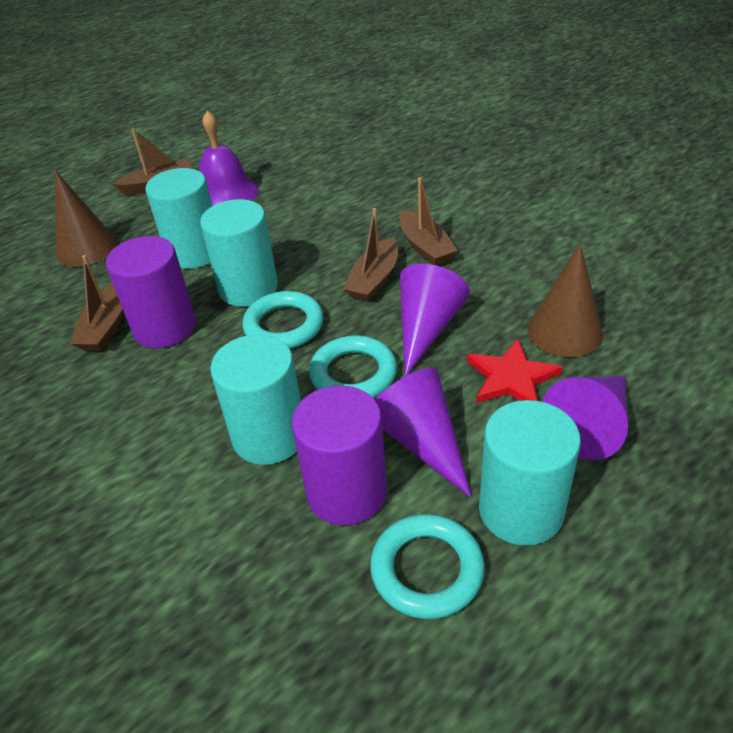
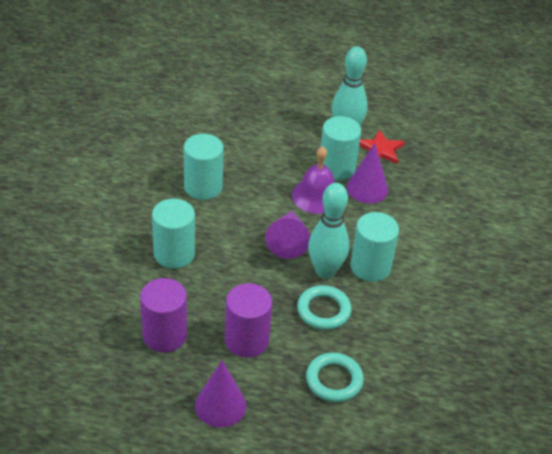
brown boat: [70,255,123,351] [113,128,193,195] [343,208,398,302] [399,177,458,266] = 4 -> none = 0
brown cone: [55,170,117,267] [528,244,603,357] = 2 -> none = 0
turquoise bowling pin: none = 0 -> [308,183,349,279] [332,46,368,125] = 2
turquoise ring: [243,291,324,349] [309,335,397,398] [370,514,485,619] = 3 -> [297,285,351,330] [306,353,364,402] = 2

